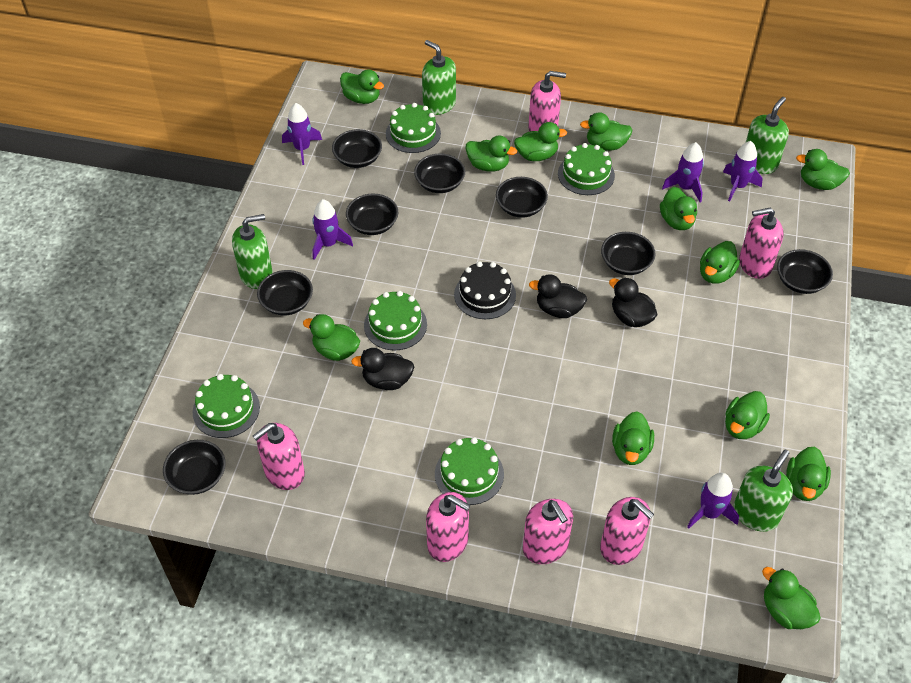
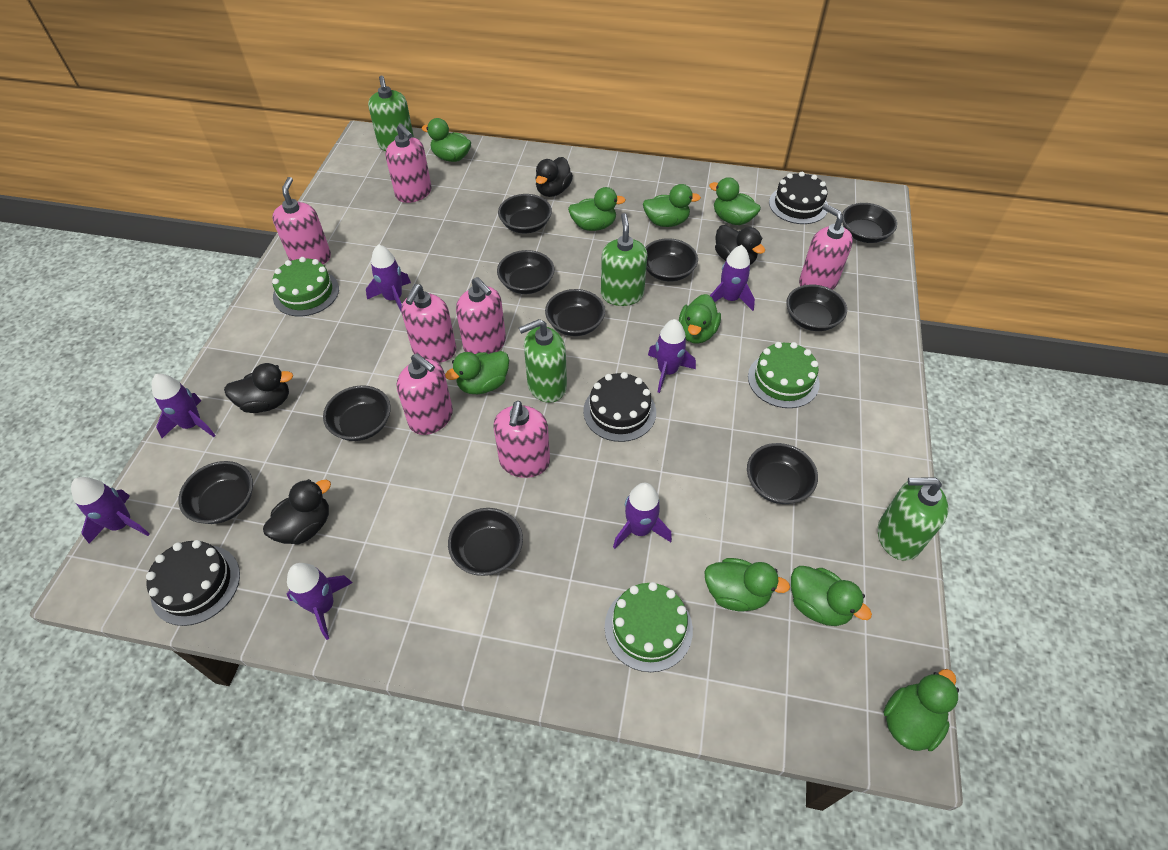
black bowl: [163,440,226,495] [257,270,313,315] [332,129,382,168] [346,194,398,235] [414,153,465,193] [496,177,548,218] [601,232,655,275] [777,249,833,294] = 8 -> [178,461,253,524] [323,385,391,441] [448,508,523,576] [497,250,554,294] [498,194,552,233] [545,289,605,336] [645,238,698,282] [747,443,818,504] [786,285,847,331] [842,203,897,243] = 10
black cake: [454,261,516,319] = 1 -> [146,540,240,626] [583,372,656,442] [769,172,828,224] = 3
black duck: [351,348,414,390] [529,274,587,318] [609,277,658,327] = 3 -> [224,363,293,413] [263,479,331,545] [535,157,573,197] [715,225,765,265] = 4
green cake: [193,374,260,438] [364,291,427,351] [386,103,441,153] [435,437,504,505] [558,143,615,195] = 5 -> [272,257,339,316] [605,582,693,672] [748,342,820,408] = 3
green duck: [303,314,360,361] [340,69,384,104] [465,135,517,172] [514,122,567,161] [580,112,632,151] [612,411,654,465] [660,187,697,230] [700,241,740,284] [725,391,770,439] [762,567,821,629] [786,447,831,501] [796,149,850,190] = 12 -> [422,118,471,162] [445,351,509,394] [568,187,626,231] [643,184,701,227] [679,294,721,344] [704,558,790,611] [709,177,761,225] [791,566,872,626] [883,669,959,751] = 9
pink soap dispenser: [253,423,305,490] [426,492,470,562] [523,499,573,564] [528,71,566,132] [600,497,654,565] [739,208,784,279] = 6 -> [272,177,331,264] [385,124,432,203] [397,353,453,435] [401,284,456,363] [456,277,506,354] [493,401,550,478] [799,204,853,290] = 7
purple rocket: [282,103,322,165] [312,199,353,260] [662,142,704,202] [687,473,739,529] [723,141,763,201] = 5 -> [71,477,150,544] [152,374,216,438] [286,563,352,640] [366,244,411,311] [613,483,672,549] [648,319,696,393] [710,245,755,311] = 7

